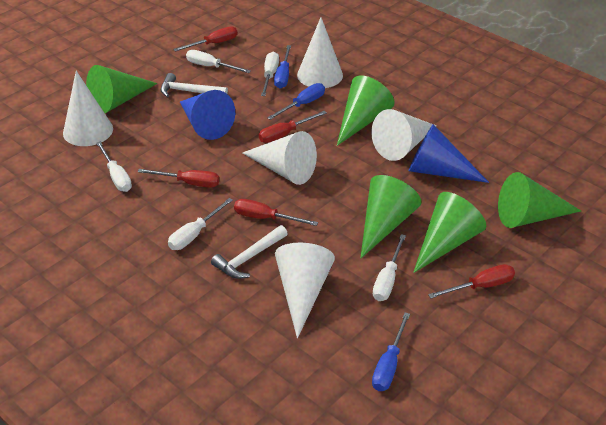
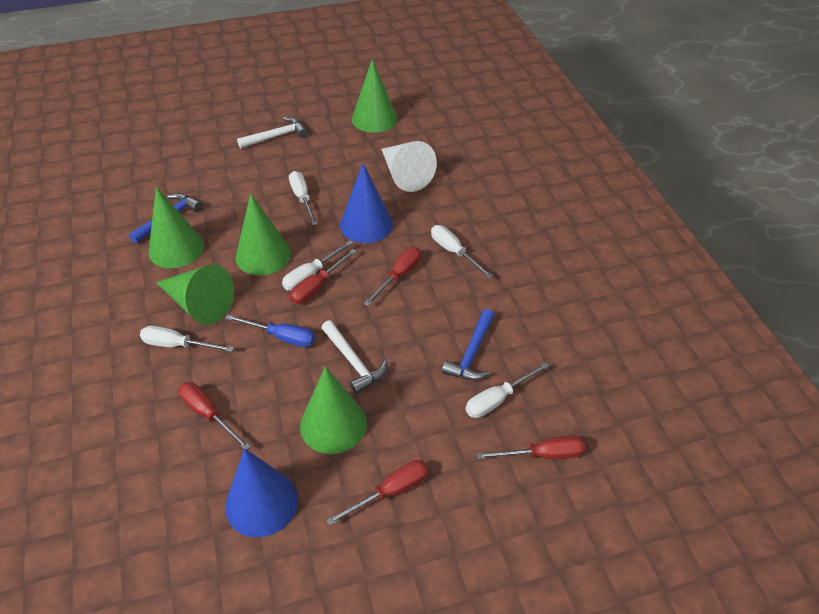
blue hammer: none = 0 -> [129,193,202,243] [442,309,495,380] = 2
blue screwdriver: [267,83,325,120] [274,45,291,89] [372,312,410,391] = 3 -> [225,314,315,347] = 1
white cone: [63,71,113,146] [243,131,317,185] [275,243,335,338] [297,17,343,88] [371,109,437,161] = 5 -> [381,141,437,192] = 1

